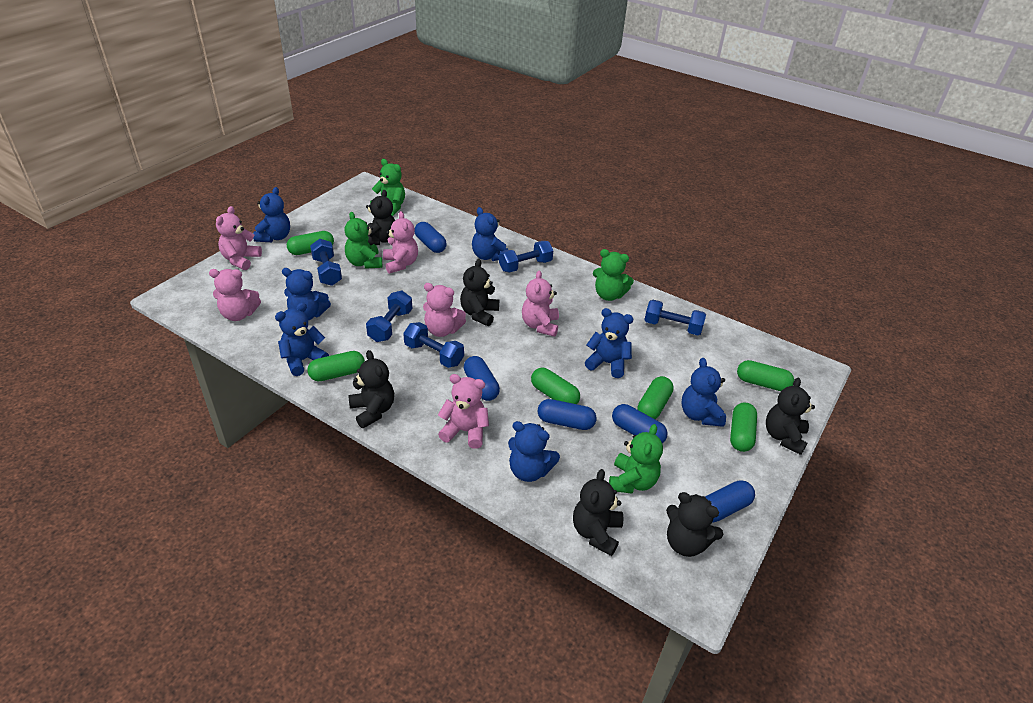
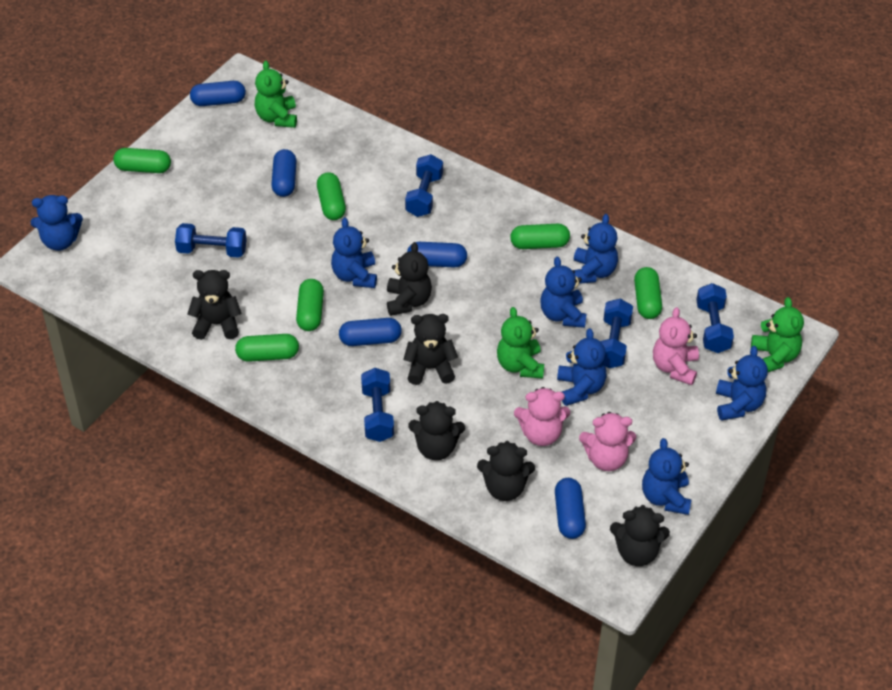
green teddy bear: [344,212,382,269] [370,159,405,216] [593,249,634,301] [609,424,663,494] = 4 -> [255,61,297,128] [497,307,544,379] [751,297,804,372] = 3
pink teddy bear: [209,269,261,321] [216,206,262,270] [383,211,418,274] [423,283,466,337] [438,374,489,449] [522,270,559,337] = 6 -> [514,387,570,446] [579,412,636,471] [653,307,699,385] = 3

